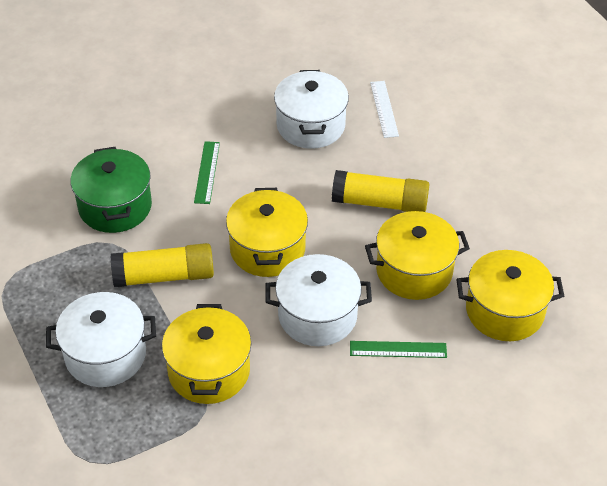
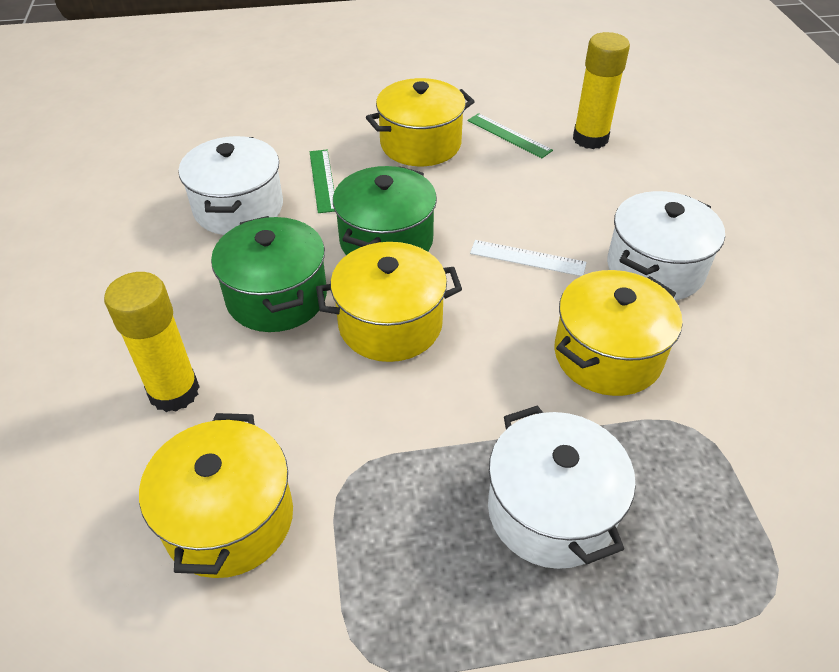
green pot: [71,147,152,233] = 1 -> [211,216,327,332] [333,166,437,255] = 2

